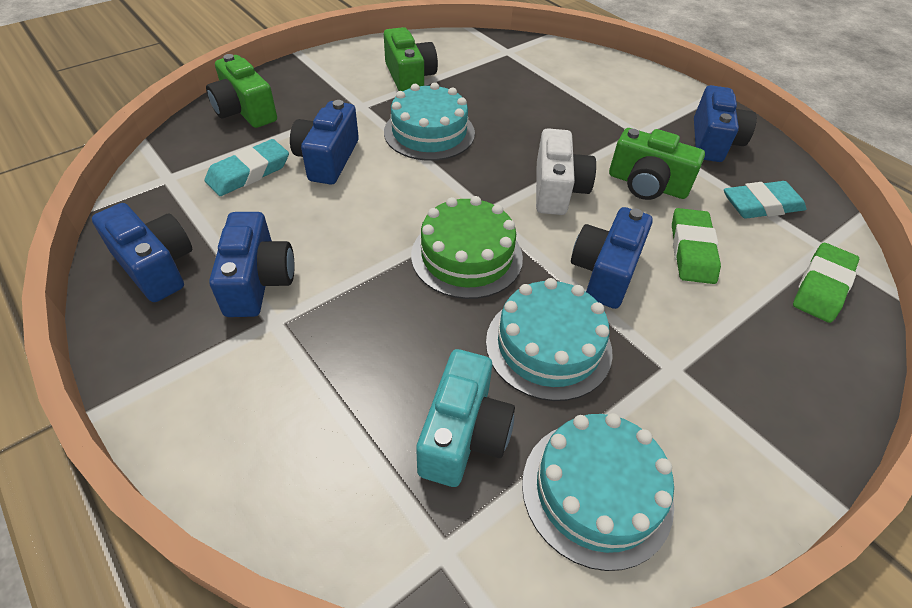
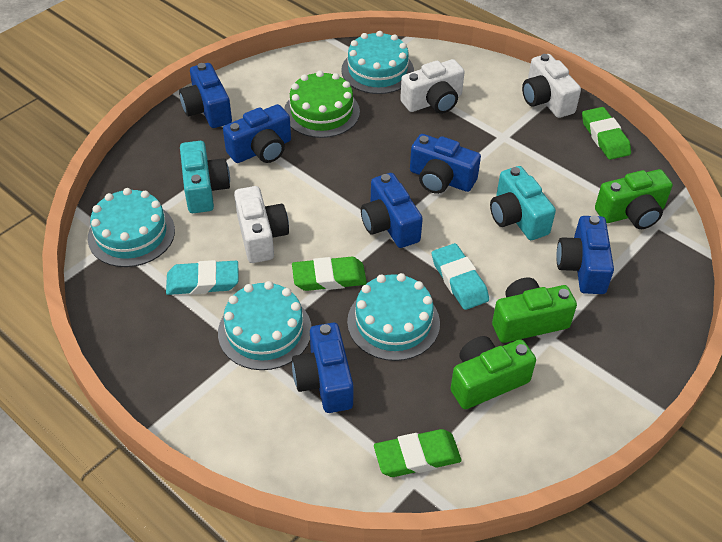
blue camera: [92,203,192,302] [209,212,295,317] [290,100,359,185] [571,207,653,309] [694,85,757,162] = 5 -> [179,63,232,128] [223,104,291,163] [292,323,353,413] [361,173,423,248] [410,134,481,194] [556,216,614,294] = 6
green eraser: [672,208,721,284] [793,243,859,323] = 2 -> [292,257,367,291] [374,429,461,477] [582,107,631,160] = 3
turquoise cake: [384,82,475,161] [486,278,613,401] [522,413,674,571] = 3 -> [88,188,175,267] [218,281,311,370] [341,31,414,94] [347,273,440,361] = 4
turquoise camera: [416,349,515,487] = 1 -> [180,141,230,213] [490,166,556,240] = 2
white camera: [536,128,596,215] = 1 -> [234,186,289,263] [400,59,465,114] [522,54,581,118] = 3

